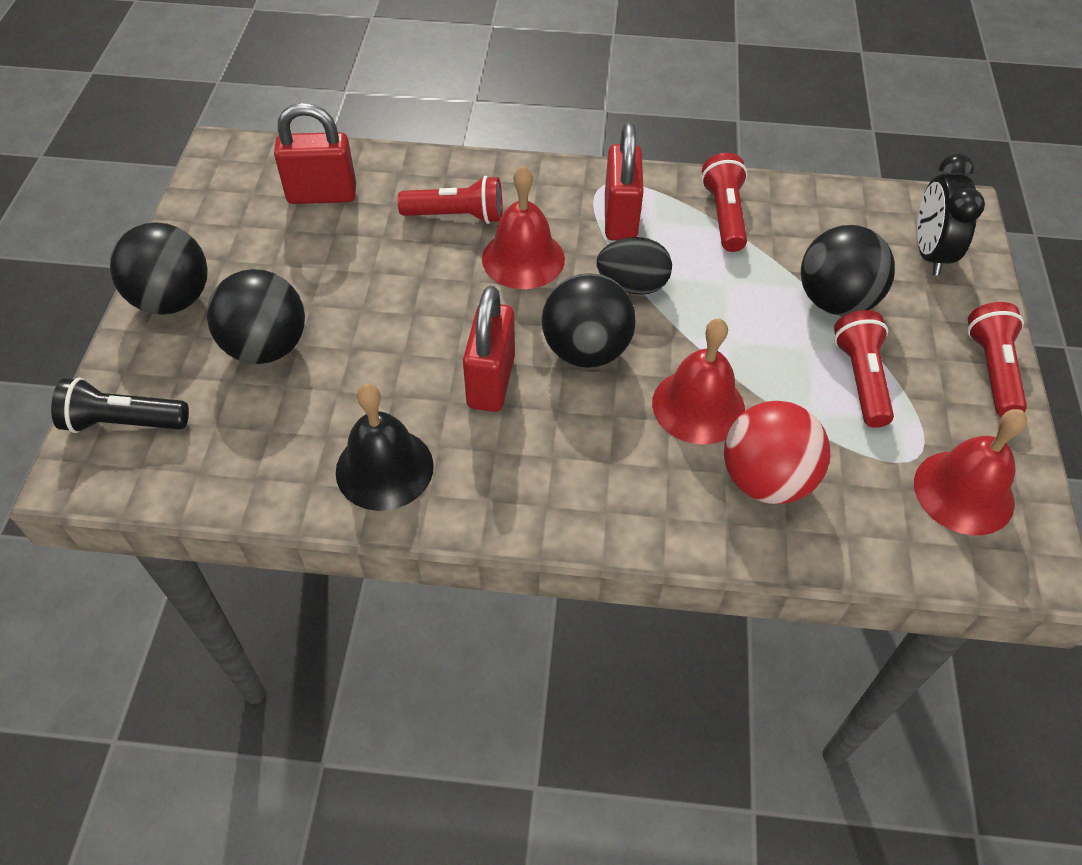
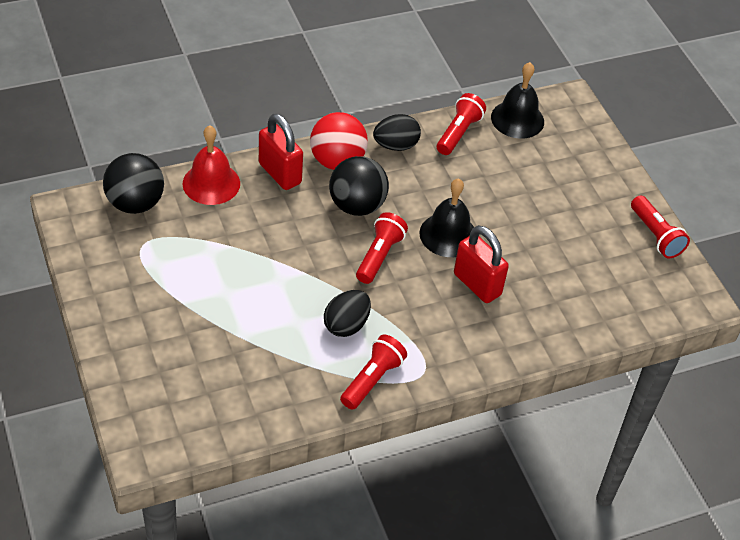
black ball: [110,222,208,315] [207,269,305,364] [542,273,636,368] [801,225,895,316] = 4 -> [103,153,164,214] [329,156,389,216] = 2
black bell: [336,383,434,511] = 1 -> [420,178,474,257] [491,62,544,139] = 2
black clock: [917,154,985,275] = 1 -> none = 0
black egg: [597,237,672,295] = 1 -> [324,290,371,337] [373,114,421,151] = 2
black flashlight: [51,377,189,433] = 1 -> none = 0
red bell: [482,166,565,289] [652,318,745,445] [914,409,1027,535] = 3 -> [182,125,240,205] = 1
red padlock: [274,103,356,204] [463,286,515,412] [605,123,644,241] = 3 -> [259,113,303,190] [454,225,509,303] = 2

